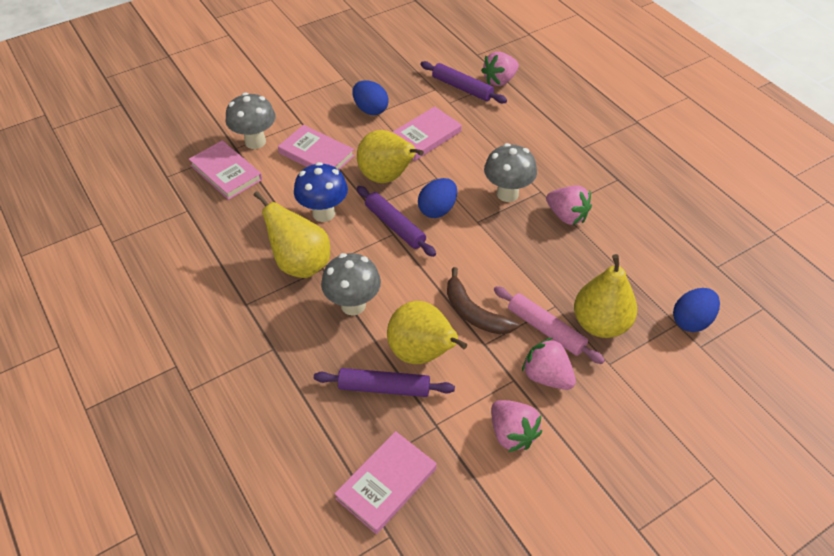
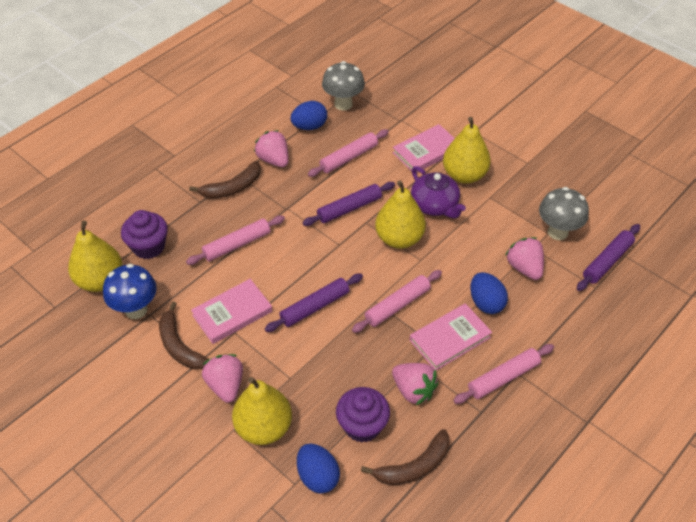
brown banana: [447,267,519,335] = 1 -> [159,301,209,369] [189,161,261,199] [361,429,450,485] = 3
grey mushroom: [226,93,276,149] [321,253,381,315] [484,143,537,202] = 3 -> [322,61,365,110] [539,187,589,240] = 2
pink book: [189,140,262,200] [278,125,355,170] [335,431,437,534] [392,106,462,161] = 4 -> [191,279,272,344] [392,124,455,173] [410,303,492,370] = 3
pink rolling pin: [494,286,605,364] = 1 -> [186,216,285,265] [308,129,389,177] [352,270,442,333] [453,344,554,404] = 4
purple cupcake: none = 0 -> [121,210,168,259] [336,387,390,443] = 2
purple teapot: none = 0 -> [411,166,466,218] = 1

